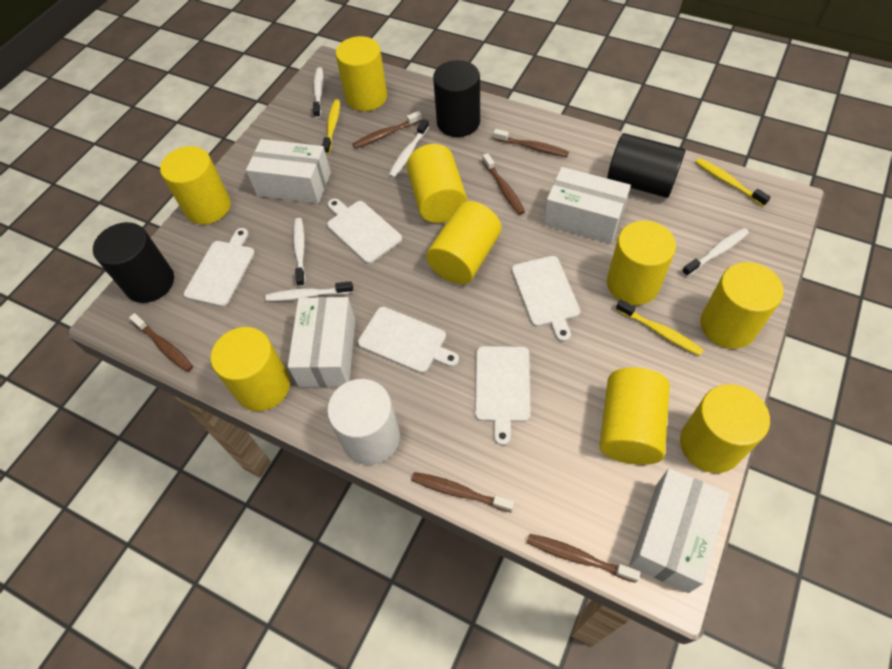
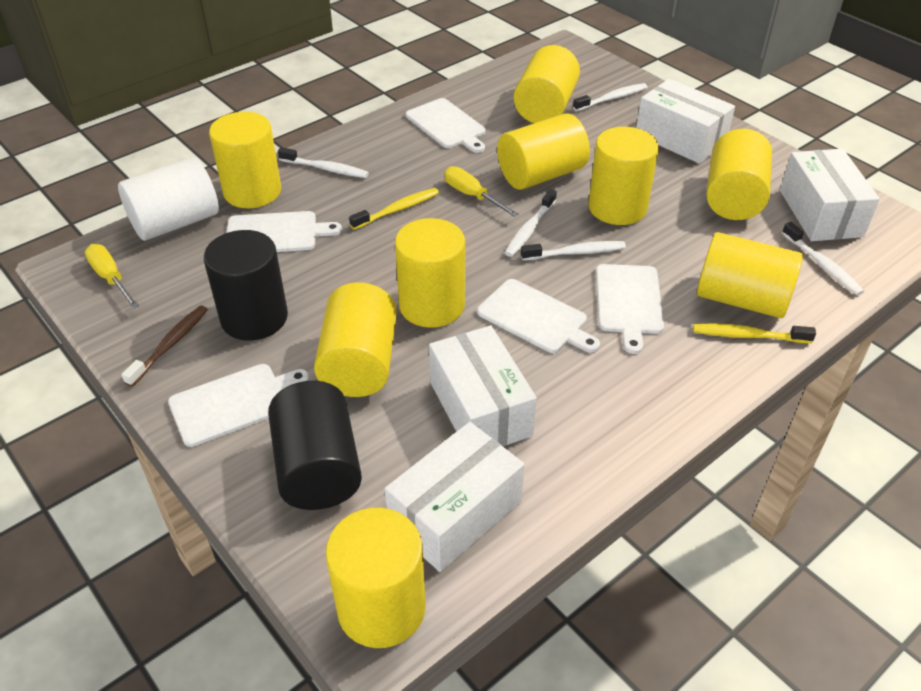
black cylinder: [93,222,174,303] [433,60,480,137] [607,133,685,198] = 3 -> [204,230,288,341] [268,381,362,510] = 2
brown toothbrush: [129,313,193,372] [353,111,422,149] [411,472,514,513] [482,153,525,215] [493,129,569,157] [527,534,641,583] = 6 -> [121,305,208,387] = 1
yellow screwdriver: none = 0 -> [85,244,139,309] [444,166,519,217] = 2
yellow toothbrush: [322,99,340,154] [616,299,704,356] [695,158,771,207] = 3 -> [349,188,439,230] [693,323,816,343] = 2

